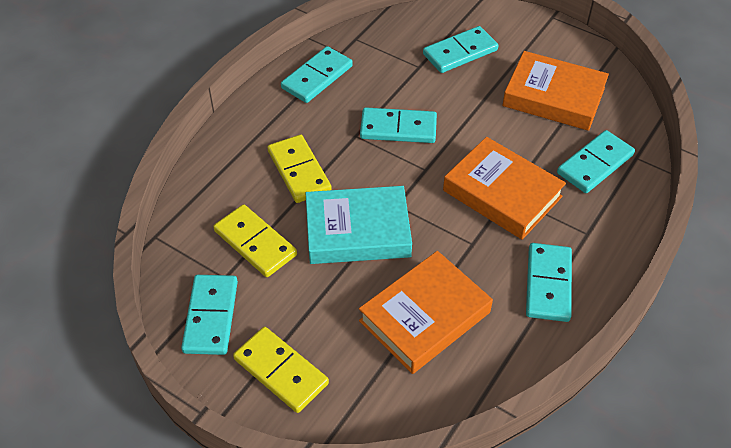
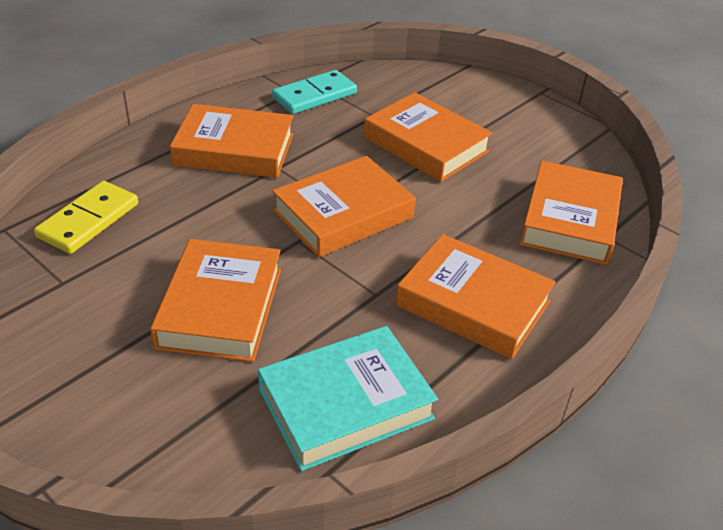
orange book: [359,251,493,374] [443,137,566,240] [502,51,609,131] = 3 -> [150,239,281,362] [170,104,293,178] [272,156,416,257] [364,92,492,182] [396,234,556,359] [520,161,623,265] = 6
turquoise domino: [181,275,238,355] [281,46,353,103] [360,107,437,143] [423,26,498,73] [526,243,572,322] [557,130,635,193] = 6 -> [272,70,357,114] = 1
yellow domino: [214,204,297,277] [233,327,329,413] [267,135,332,203] = 3 -> [34,181,138,254] = 1

